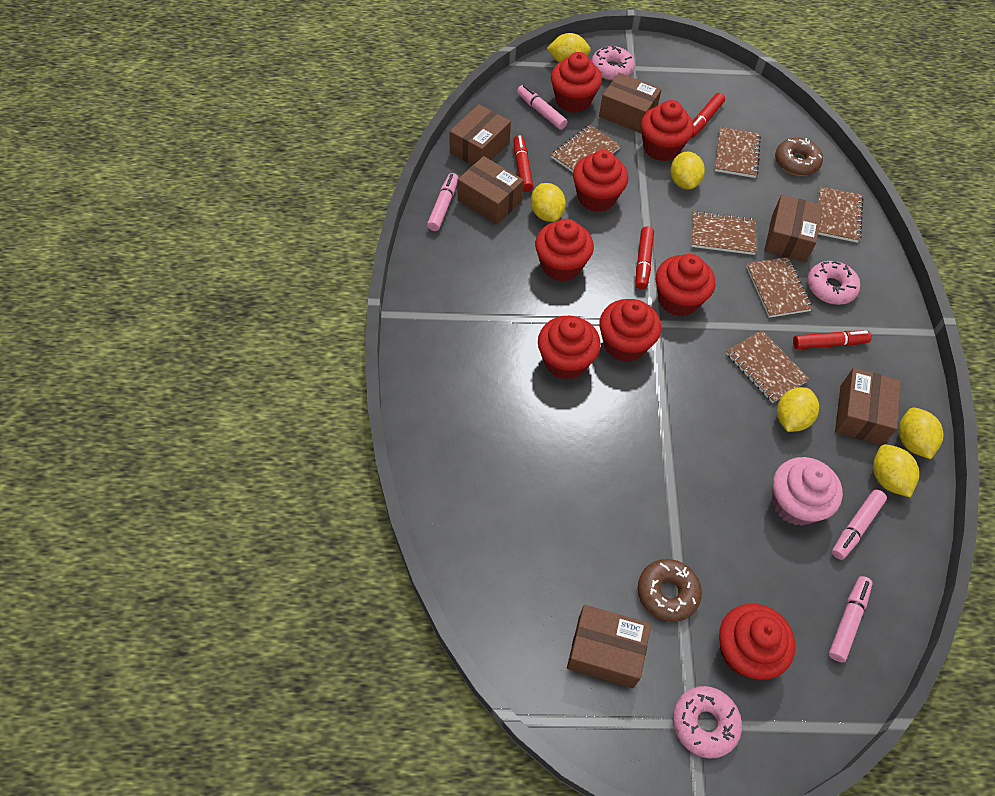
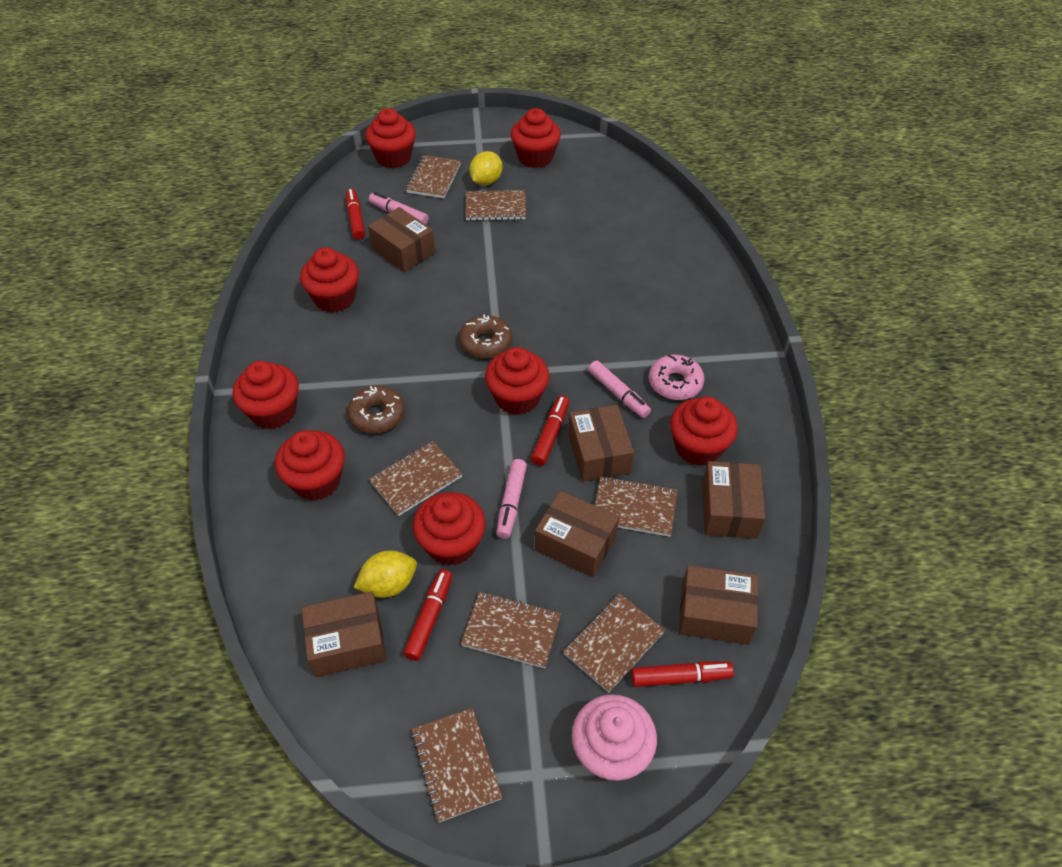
brown notebook: [551,125,621,172] [691,211,757,255] [715,127,761,178] [726,330,809,403] [746,257,813,318] [818,186,863,243] = 6 -> [369,441,462,516] [406,155,461,198] [411,708,502,822] [461,592,561,668] [465,190,526,221] [563,593,665,693] [595,476,677,537] = 7
pink donut: [591,46,635,81] [673,686,742,759] [807,261,860,305] = 3 -> [649,355,705,400] = 1
pink marker: [427,173,458,231] [517,85,568,130] [829,576,873,662] [832,490,887,560] = 4 -> [369,192,428,225] [496,459,527,539] [588,360,651,418] = 3
yellow lemon: [531,183,566,222] [547,33,591,63] [670,152,705,190] [777,387,819,432] [873,444,919,498] [899,408,943,459] = 6 -> [354,551,417,598] [469,151,502,186] = 2

